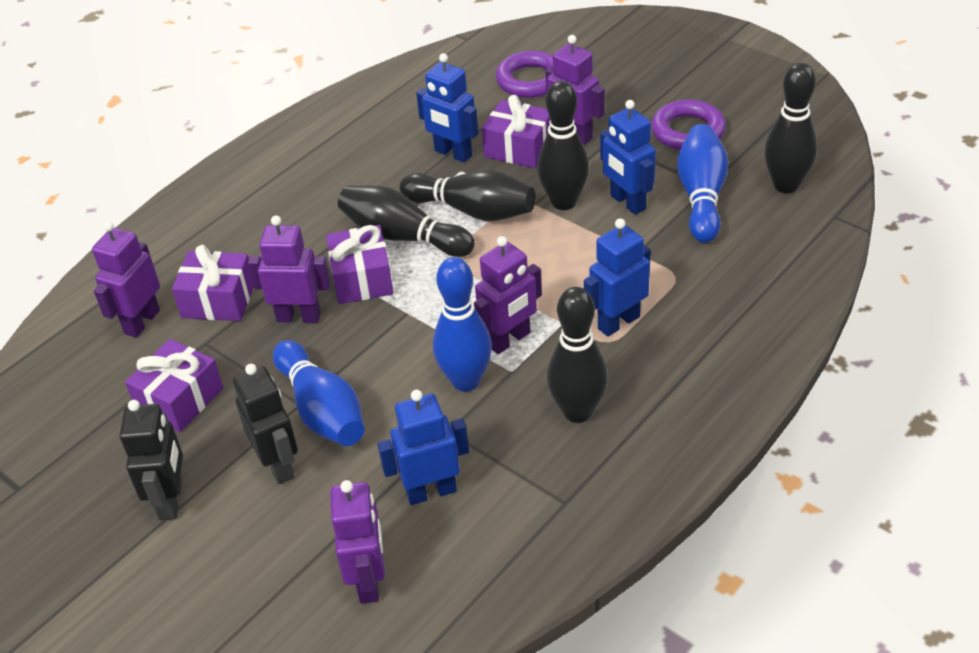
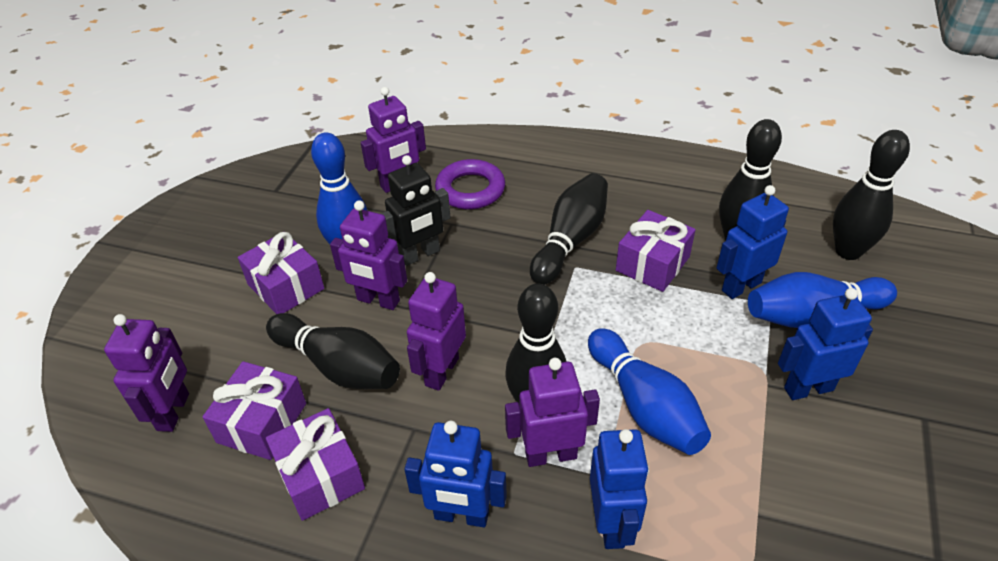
black robot: [120,400,183,520] [233,364,298,484] = 2 -> [381,155,451,266] = 1
purple ring: [496,51,553,98] [651,100,726,150] = 2 -> [435,159,505,209] = 1

